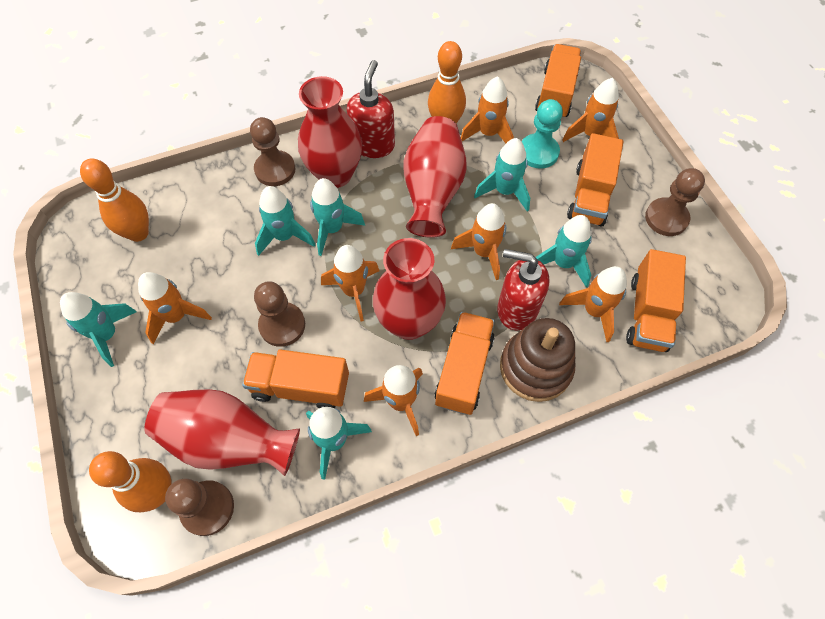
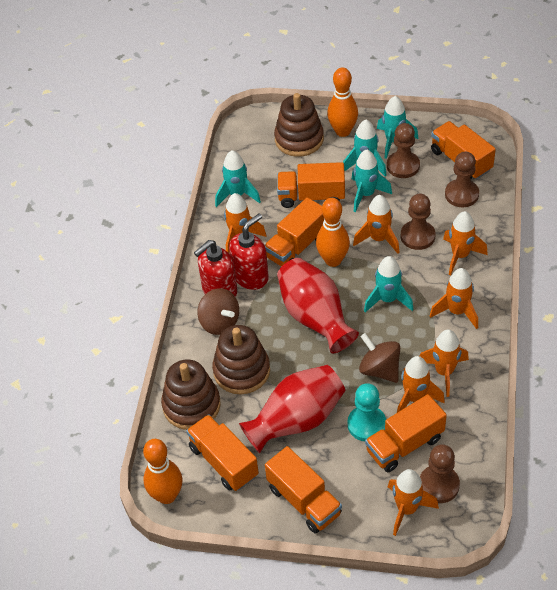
brown spinning top: none = 0 -> [197,288,239,335] [359,333,400,383] = 2
brown stacking toy: [500,318,575,402] = 1 -> [161,360,221,430] [212,325,270,394] [274,93,324,157] = 3
orange truck: [242,350,349,408] [435,312,495,415] [535,44,581,118] [567,133,623,226] [626,249,686,352] = 5 -> [186,414,259,491] [265,197,324,267] [265,446,342,533] [277,162,345,208] [365,394,447,472] [431,121,496,179] = 6
red vase: [144,389,300,476] [298,76,362,188] [373,238,446,340] [403,116,467,238] = 4 -> [239,365,345,453] [277,258,359,353] = 2
turquoise rocket: [60,292,137,367] [255,186,316,256] [306,407,372,480] [310,178,365,256] [474,138,530,212] [536,215,592,287] = 6 -> [215,150,261,207] [343,120,387,177] [352,150,392,212] [364,256,413,312] [377,96,419,159] = 5

